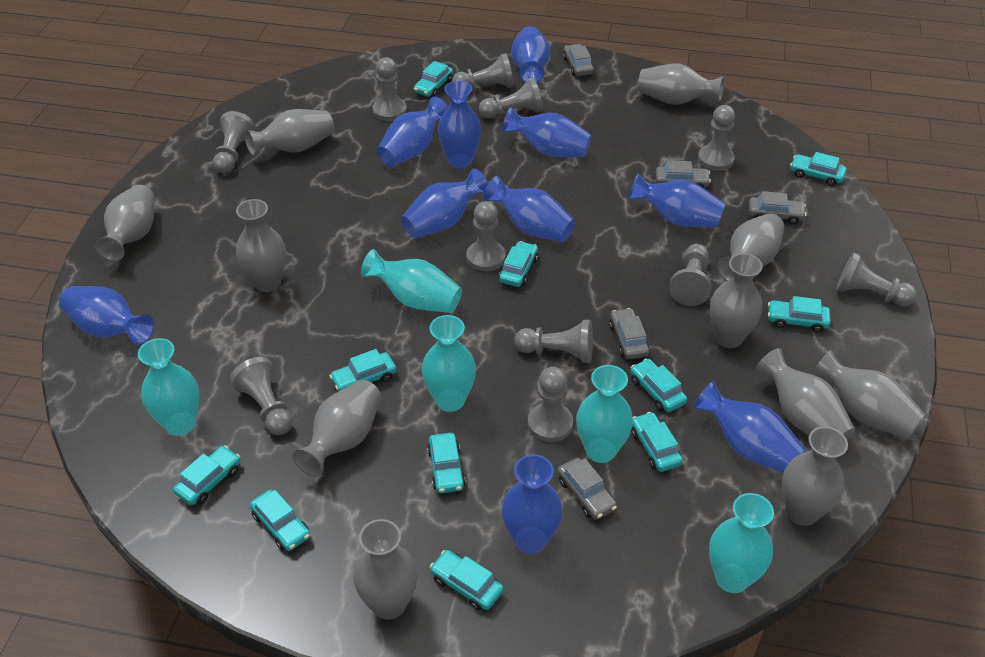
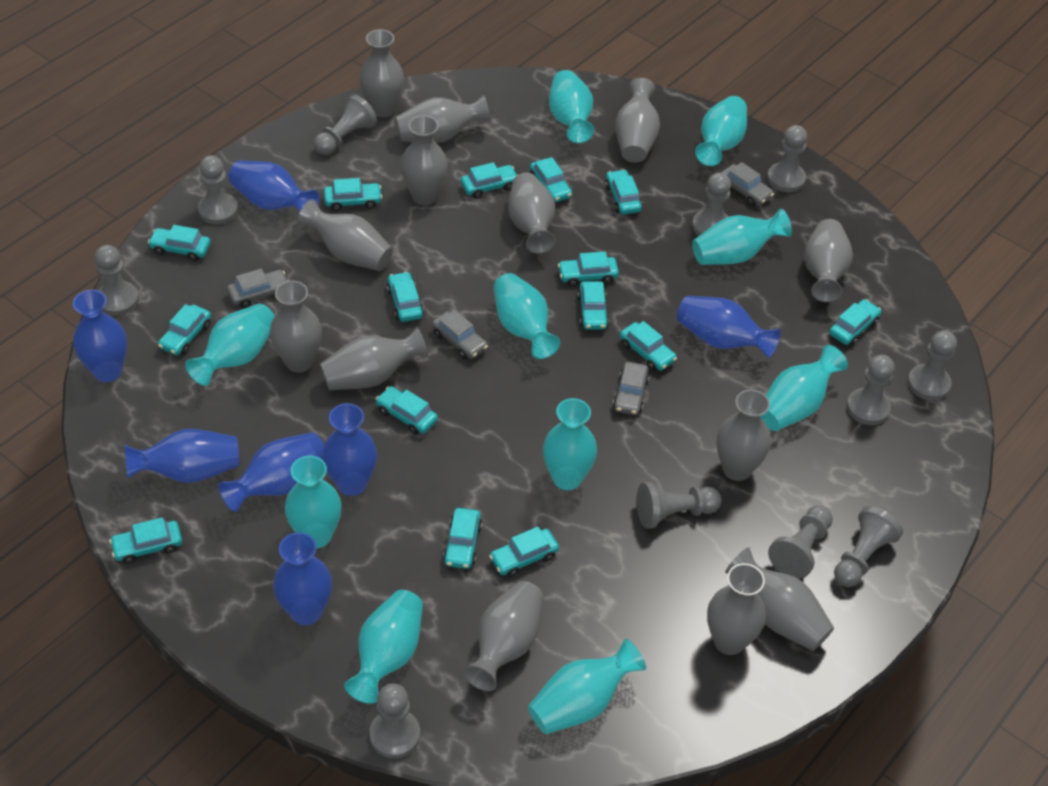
blue vase: [59,286,154,345] [377,96,448,166] [401,168,488,238] [438,81,481,169] [483,176,575,242] [502,107,592,157] [502,454,563,554] [511,26,550,83] [629,173,726,228] [693,381,806,473] = 10 -> [73,290,127,382] [124,429,239,483] [218,432,324,512] [228,160,320,212] [273,532,332,625] [322,403,377,496] [677,296,781,358] = 7
grey car: [558,458,617,520] [563,44,594,76] [609,308,650,359] [656,160,711,188] [749,191,807,225] = 5 -> [227,269,289,308] [432,310,488,359] [613,362,650,415] [721,162,774,206] = 4
grey vase: [95,185,155,261] [236,199,286,292] [244,109,334,156] [292,380,381,477] [353,519,417,620] [638,64,724,105] [710,253,763,348] [717,213,784,281] [756,348,855,440] [782,426,848,526] [812,350,925,439] = 11 -> [270,281,322,373] [297,199,393,271] [320,327,428,390] [359,29,404,117] [396,95,490,143] [401,115,448,205] [463,581,544,691] [508,172,556,254] [615,78,660,163] [707,563,766,655] [717,389,771,481] [725,547,834,651] [804,219,853,302] = 13
turquoise car: [173,446,240,505] [250,489,310,551] [330,349,396,392] [414,61,453,97] [427,433,466,493] [430,550,504,611] [499,241,538,287] [630,359,687,412] [631,412,683,472] [768,296,831,333] [790,152,847,186] = 11 -> [109,517,182,564] [148,225,211,261] [158,304,211,355] [324,178,382,211] [376,386,438,435] [387,272,424,322] [443,508,482,569] [461,162,517,198] [489,527,559,577] [530,157,572,202] [558,251,619,287] [577,281,609,330] [605,169,642,215] [620,321,677,371] [829,299,881,346] = 15
turquoise vase: [138,338,199,436] [361,249,462,313] [422,315,476,412] [576,365,633,463] [709,493,774,593] = 5 -> [185,304,275,386] [285,456,341,548] [344,590,423,704] [493,273,560,359] [528,639,646,734] [543,398,597,490] [549,70,594,143] [692,209,792,265] [695,96,747,166] [760,345,848,431] = 10

